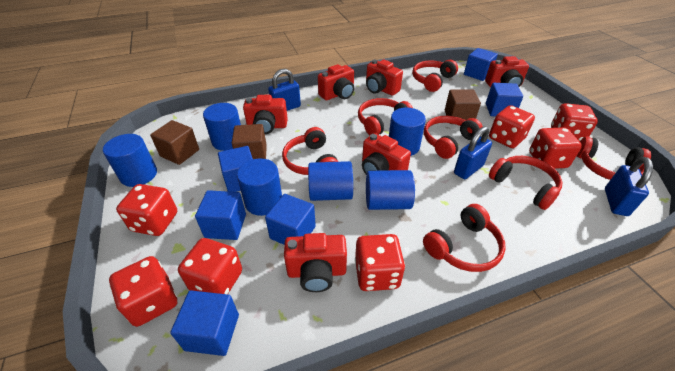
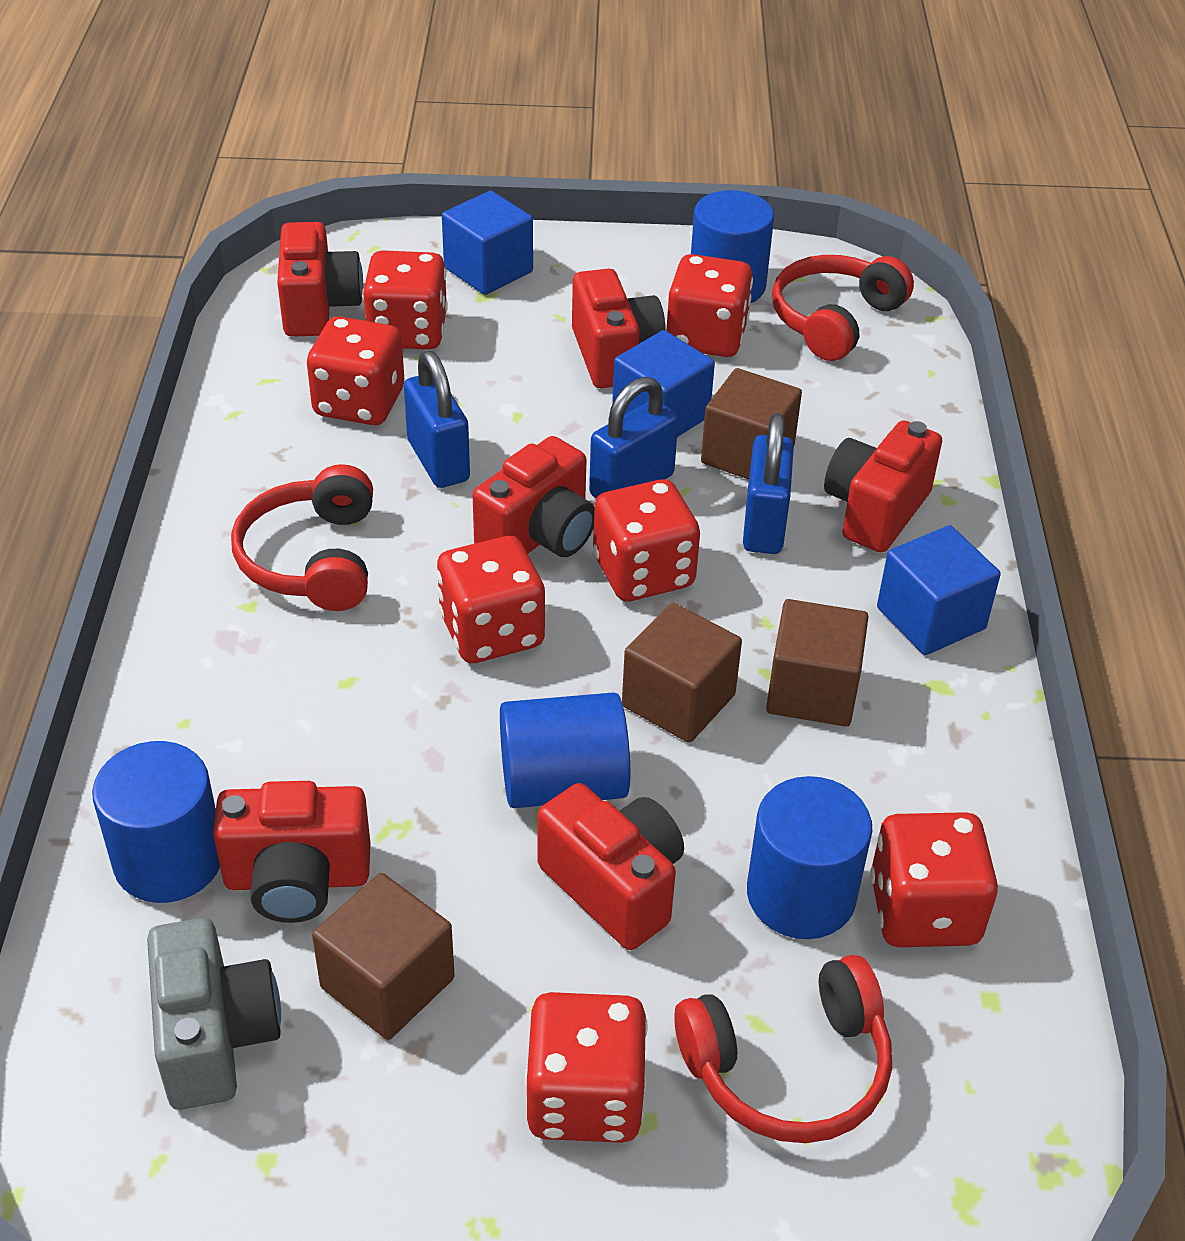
blue cube: [170,291,239,356] [195,190,246,240] [218,146,253,192] [265,194,316,245] [464,48,498,81] [486,83,523,116] = 6 -> [442,191,533,295] [612,330,715,437] [877,525,1001,655] = 3
blue cylinder: [103,134,157,187] [203,103,241,151] [237,158,282,216] [308,161,353,201] [366,170,415,210] [389,108,426,156] = 6 -> [92,741,220,903] [500,692,630,808] [691,190,774,303] [747,776,872,939] = 4
brown cube: [150,120,199,165] [232,124,267,159] [445,89,481,124] = 3 -> [312,873,455,1040] [622,603,742,743] [701,368,802,479] [766,599,868,727] = 4
grey camera: none = 0 -> [147,918,281,1110] = 1
red headphones: [282,127,338,175] [358,98,413,135] [412,60,458,92] [423,204,506,272] [424,116,483,159] [489,156,562,210] [577,136,651,180] = 7 -> [231,464,373,611] [674,955,892,1143] [772,255,914,361] = 3

